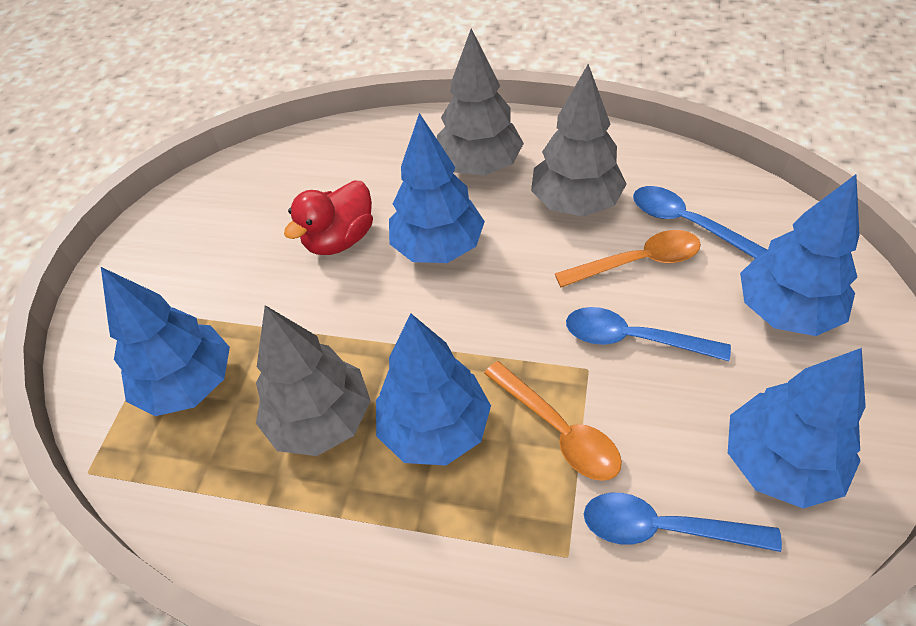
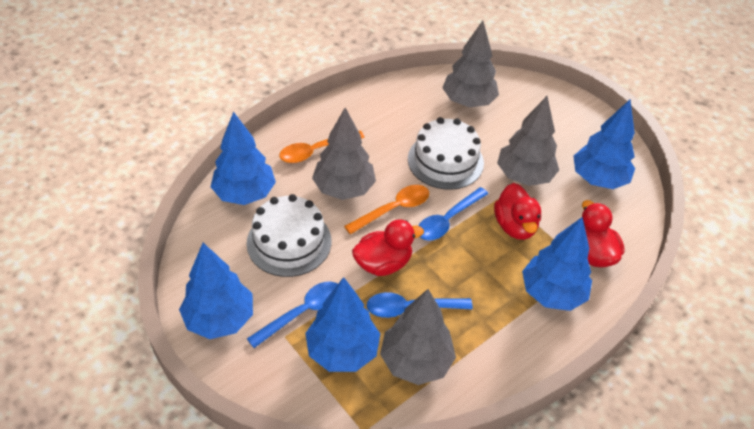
grey tree: [256,305,371,456] [437,28,524,176] [531,64,627,217] = 3 -> [312,108,376,200] [380,289,456,385] [442,21,499,107] [497,96,559,186] = 4
red duck: [284,180,373,255] = 1 -> [352,219,424,276] [494,183,541,240] [582,200,625,267] = 3
white cake: none = 0 -> [247,194,331,277] [408,117,484,190] = 2

